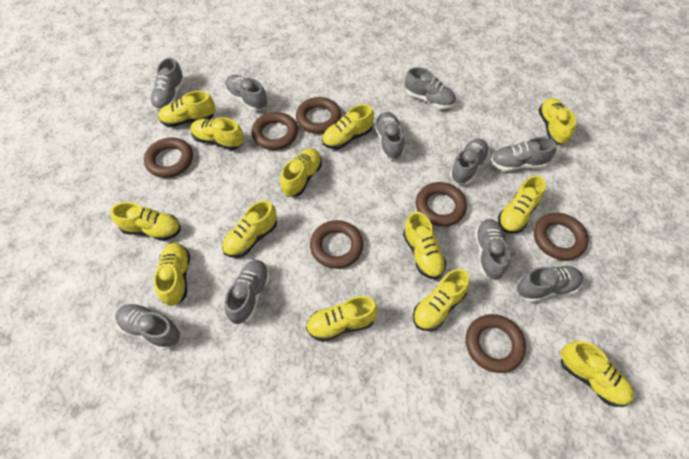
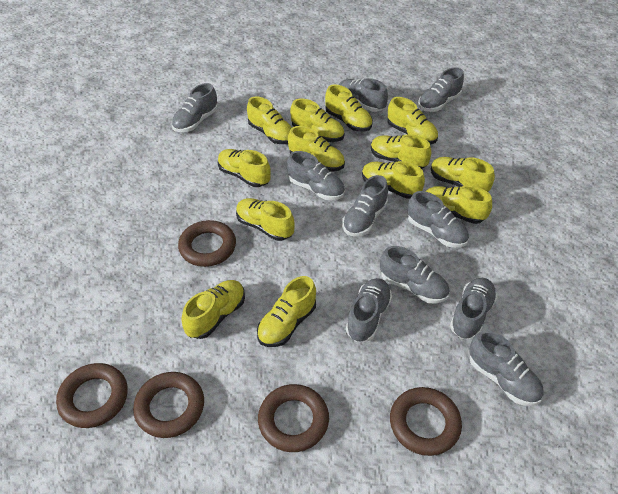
brown ring: [144,137,193,178] [252,112,298,150] [296,97,341,134] [310,220,363,269] [416,182,467,227] [466,314,526,373] [534,213,589,260] = 7 -> [56,363,128,428] [133,372,204,438] [178,220,236,267] [258,384,329,452] [390,387,462,456] = 5

